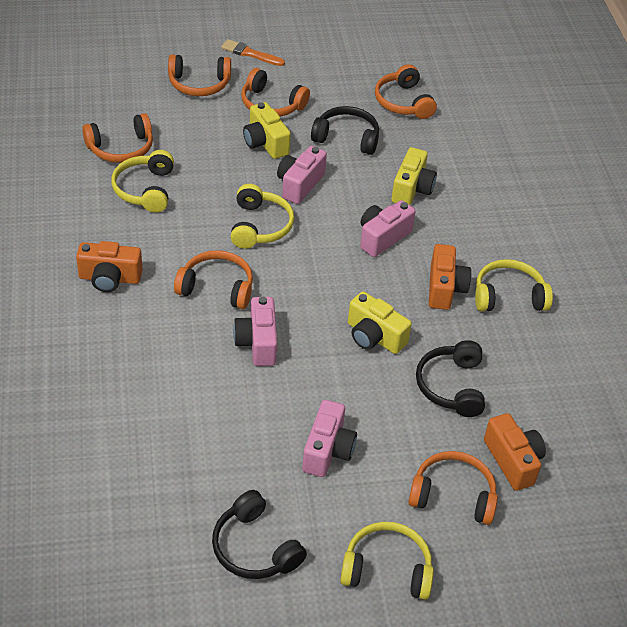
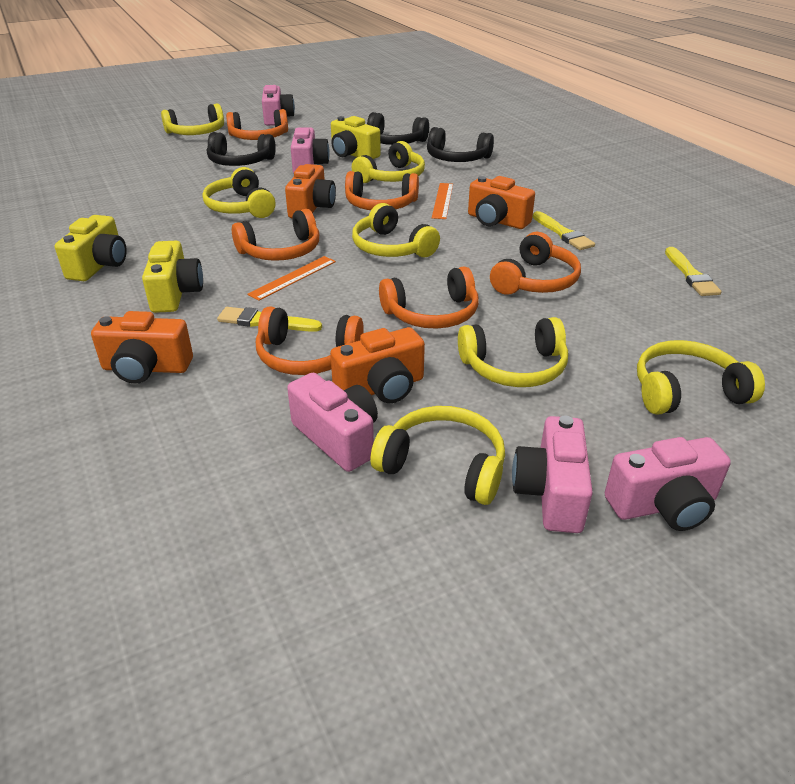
orange brush: [221,39,285,66] = 1 -> none = 0
orange camera: [76,241,143,292] [429,244,471,310] [484,413,546,491] = 3 -> [91,311,193,384] [285,164,336,218] [330,327,425,403] [468,176,535,229] = 4
orange ruler: none = 0 -> [247,256,336,301] [432,183,453,219] = 2
pink camera: [233,297,277,366] [277,146,327,204] [302,400,357,477] [360,200,415,257] = 4 -> [262,85,295,126] [287,373,378,472] [291,127,330,173] [512,416,593,533] [604,437,731,531] = 5
yellow brush: none = 0 -> [217,307,322,332] [533,211,595,250] [665,247,721,296] = 3
yellow headphones: [111,150,174,213] [231,184,294,249] [340,522,434,600] [475,259,553,311] = 4 -> [161,103,224,135] [202,167,276,218] [352,141,425,183] [352,203,440,257] [370,406,505,505] [458,317,568,387] [637,340,765,415] = 7

